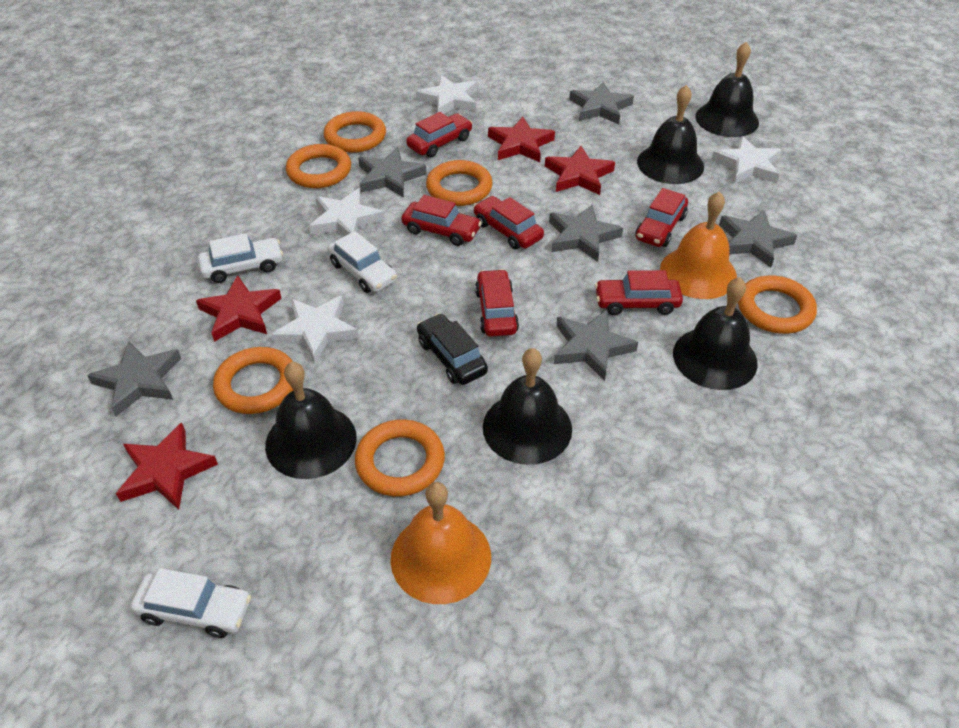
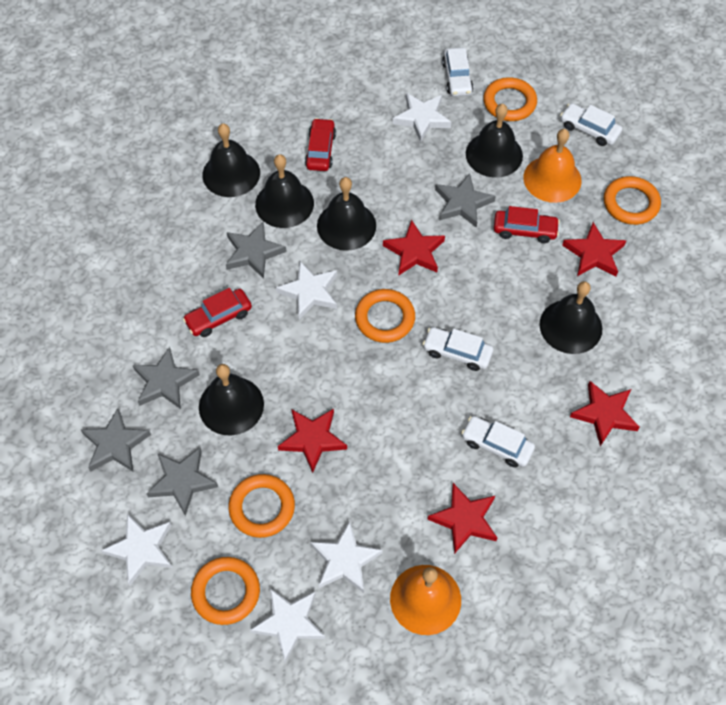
black bell: [265,362,357,479] [483,348,572,465] [637,85,704,184] [673,277,758,390] [696,42,759,137] = 5 -> [199,364,264,435] [202,123,260,197] [255,154,314,228] [317,177,376,251] [466,104,523,178] [539,281,602,354] = 6
black car: [417,313,488,385] = 1 -> none = 0
grey star: [87,341,181,416] [358,147,426,198] [549,205,623,262] [554,310,638,381] [569,82,634,124] [719,210,797,268] = 6 -> [81,408,151,471] [132,347,200,409] [146,448,218,516] [226,222,287,279] [435,173,496,228] = 5
orange ring: [213,347,294,414] [286,144,351,188] [324,111,386,153] [355,419,445,497] [426,160,493,206] [738,275,817,334] = 6 -> [191,557,260,625] [228,474,295,538] [355,289,415,343] [483,77,537,121] [604,176,661,225] = 5
red car: [401,195,482,246] [406,112,473,157] [473,196,544,250] [475,269,519,337] [595,270,683,315] [635,188,688,247] = 6 -> [183,288,252,337] [305,118,336,171] [494,206,560,243] = 3
red star: [116,423,218,509] [196,275,282,342] [488,116,555,162] [545,146,615,195] = 4 -> [278,409,347,473] [383,220,445,275] [428,483,497,554] [562,222,626,276] [570,381,640,446] = 5
white car: [131,568,251,638] [198,233,283,283] [327,231,397,293] = 3 -> [422,327,493,371] [442,47,473,96] [461,416,535,468] [560,103,622,146] = 4
white star: [271,296,359,363] [309,188,384,236] [416,75,477,114] [712,136,782,184] = 4 -> [101,513,173,586] [250,588,325,662] [276,261,337,320] [310,521,383,593] [393,93,451,143] = 5

